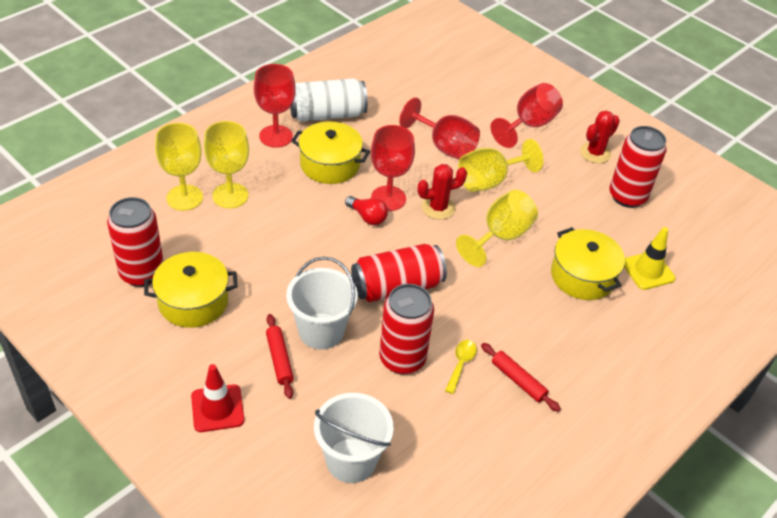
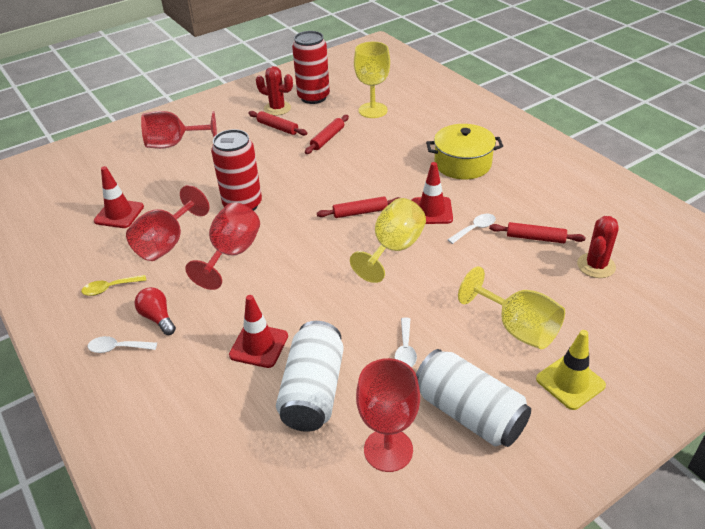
red can: [107,197,164,287] [351,244,447,302] [379,284,434,374] [609,126,666,208] = 4 -> [211,129,262,211] [292,31,330,104] = 2
red rolling pin: [266,314,294,399] [481,343,561,412] = 2 -> [248,111,307,136] [305,115,349,154] [317,196,399,218] [489,222,585,243] = 4
red traffic cone: [191,364,244,432] = 1 -> [94,166,144,228] [229,295,288,368] [412,162,453,224] = 3
white bucket: [286,257,358,350] [314,393,394,483] = 2 -> none = 0
white can: [290,78,368,122] = 1 -> [276,321,344,432] [416,349,531,447] = 2
white spoon: none = 0 -> [88,336,157,353] [395,317,417,367] [447,214,496,244] = 3
yellow goblet: [155,123,203,211] [204,121,249,208] [456,190,538,267] [458,139,543,192] = 4 -> [350,198,426,283] [354,42,390,118] [458,266,565,349] = 3
yellow pot: [144,252,238,328] [291,121,370,184] [551,227,625,300] = 3 -> [426,124,503,180] = 1

